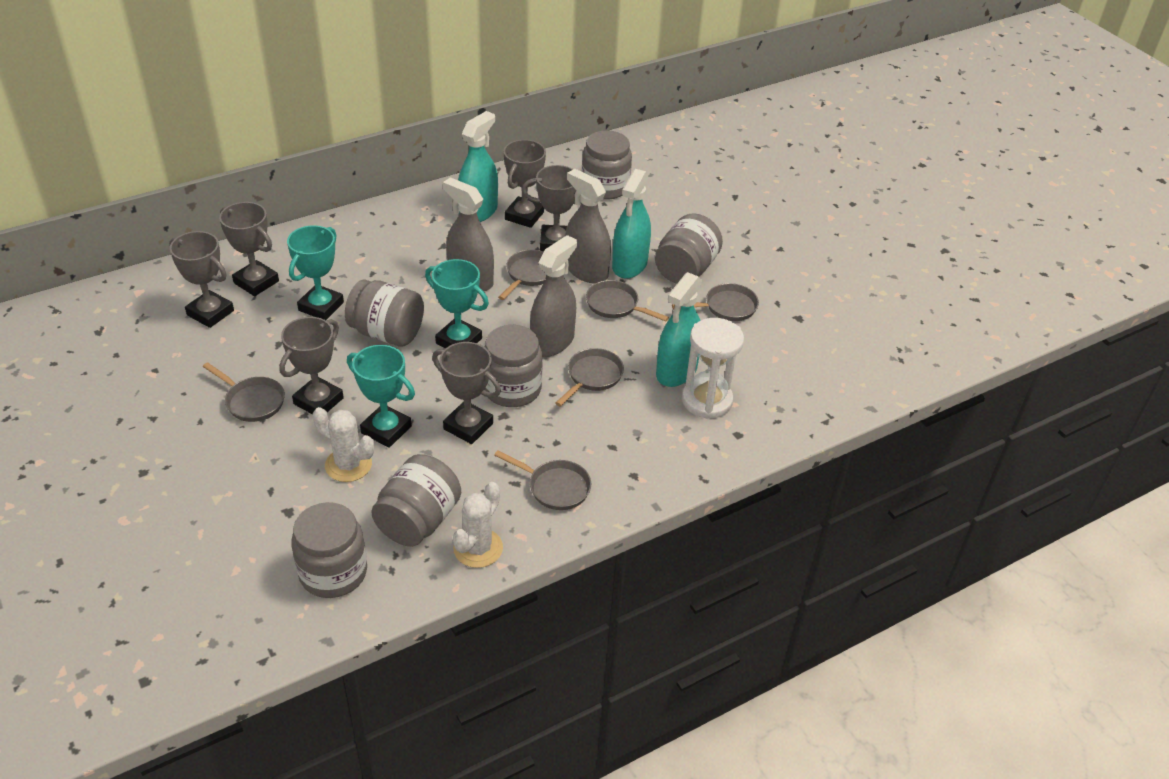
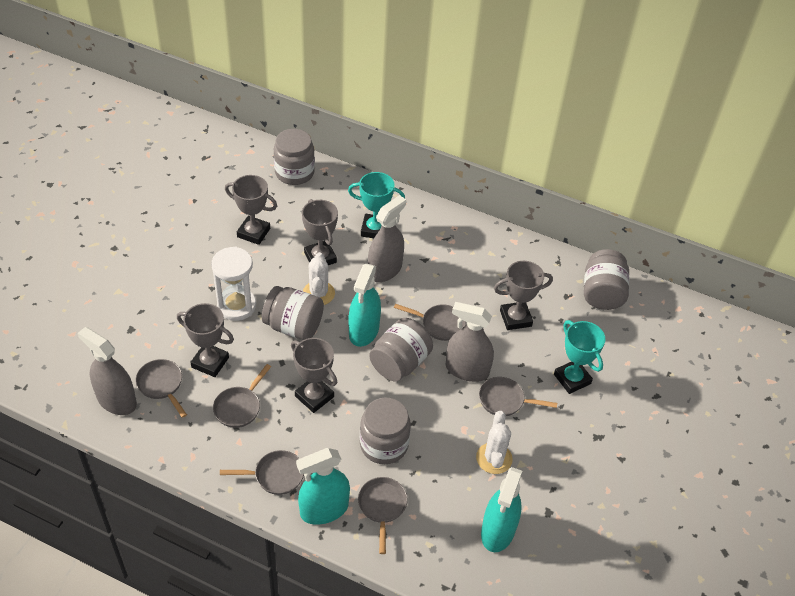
grey jar: [291,502,367,598] [345,279,424,346] [371,454,461,547] [484,325,542,407] [582,130,632,200] [655,213,723,284] = 6 -> [262,286,324,340] [274,129,315,185] [360,397,411,464] [369,318,433,381] [584,249,629,310] = 5
grey trophy: [169,231,234,328] [219,202,279,296] [279,317,344,415] [432,342,501,444] [504,140,546,228] [522,165,581,251] = 6 -> [177,303,234,377] [225,175,277,245] [291,338,337,413] [302,199,338,265] [494,261,553,330] = 5
turquoise trophy: [287,225,344,320] [347,345,415,448] [425,259,489,348] = 3 -> [348,172,405,238] [554,320,605,394] = 2

